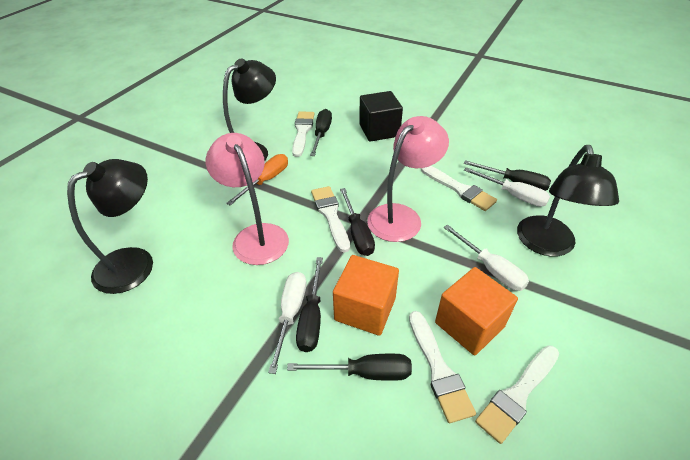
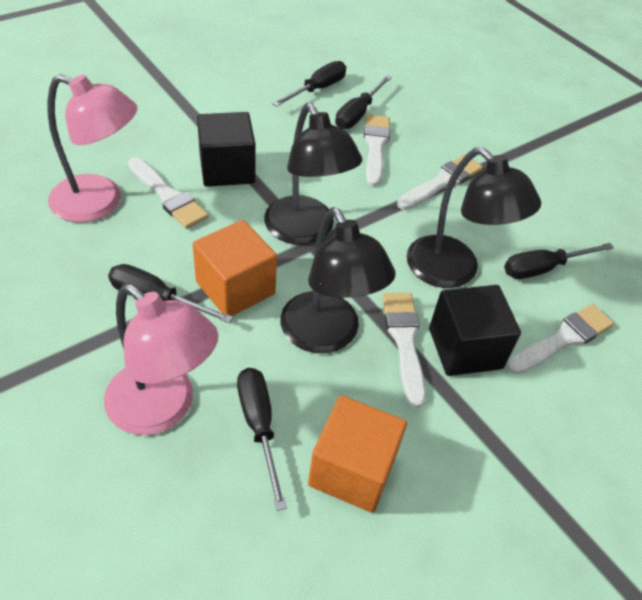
black cube: [359,91,403,142] = 1 -> [197,112,256,187] [429,285,521,376] = 2
orange screwdriver: [226,154,288,206] = 1 -> none = 0
white screwdriver: [268,272,306,374] [443,224,529,291] [464,167,550,207] = 3 -> none = 0

